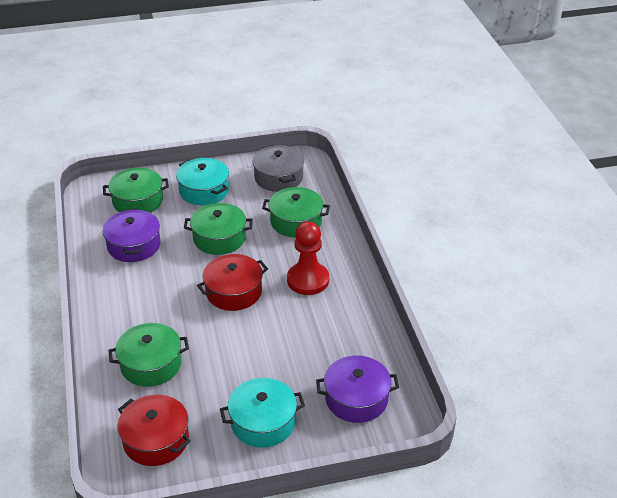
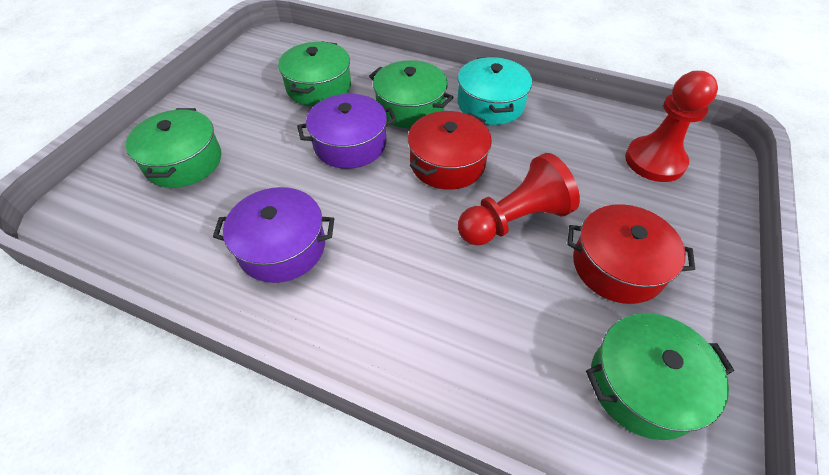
grey pot: [252,145,304,192] = 1 -> none = 0
red pawn: [287,221,329,295] = 1 -> [458,153,580,246] [625,71,718,182] = 2
turquoise pot: [176,158,229,205] [220,378,305,448] = 2 -> [457,57,532,125] = 1

